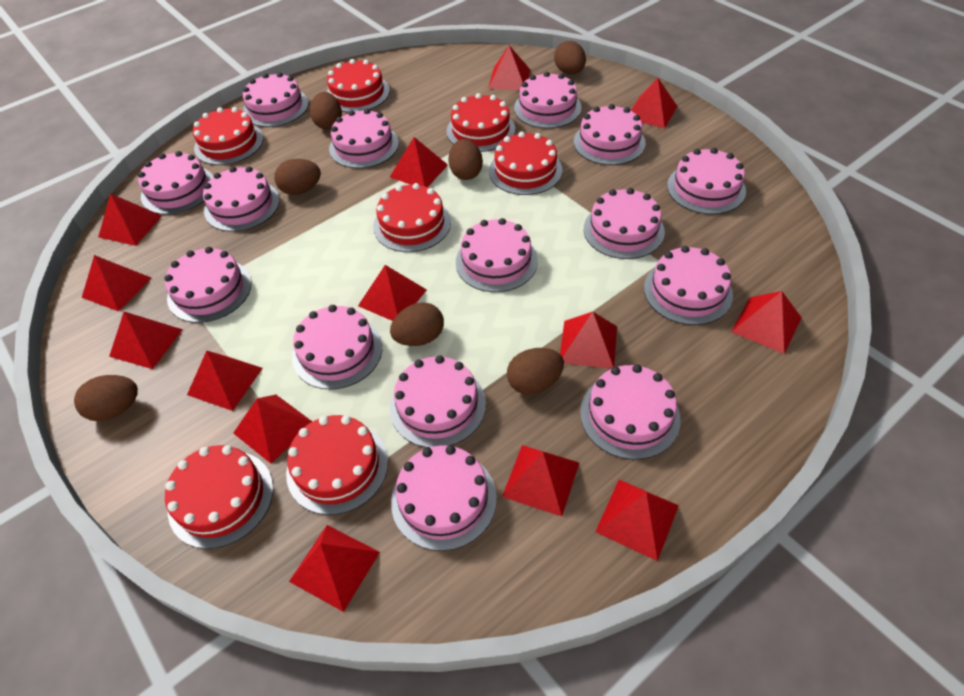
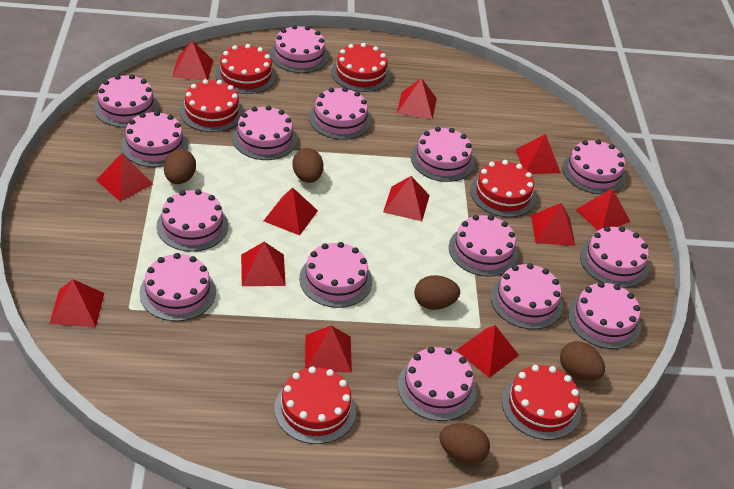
brown egg: [74,375,138,421] [274,159,321,195] [310,92,342,130] [390,302,444,346] [448,139,483,180] [507,348,564,395] [554,41,586,74] = 7 -> [164,149,196,184] [292,148,323,183] [414,275,460,310] [439,423,490,465] [560,341,605,380] = 5
red cake: [165,445,273,549] [193,107,263,165] [286,415,388,515] [327,59,390,112] [373,183,451,252] [447,93,515,152] [489,132,562,195] = 7 -> [180,79,244,132] [215,44,276,94] [274,366,356,444] [331,43,391,92] [470,160,536,217] [502,365,581,440] = 6
red pyramid: [82,255,151,312] [98,193,162,246] [109,312,183,369] [187,351,263,411] [233,395,312,464] [289,525,380,612] [358,265,427,321] [390,137,448,187] [488,45,530,90] [502,445,579,516] [560,312,617,369] [595,480,679,561] [631,78,678,128] [731,291,802,354] = 14 -> [49,279,104,327] [96,153,153,201] [172,41,213,81] [241,242,286,286] [264,187,318,236] [305,326,352,373] [383,176,430,221] [397,78,437,120] [457,325,519,378] [516,134,561,174] [531,203,575,246] [575,188,630,231] = 12

